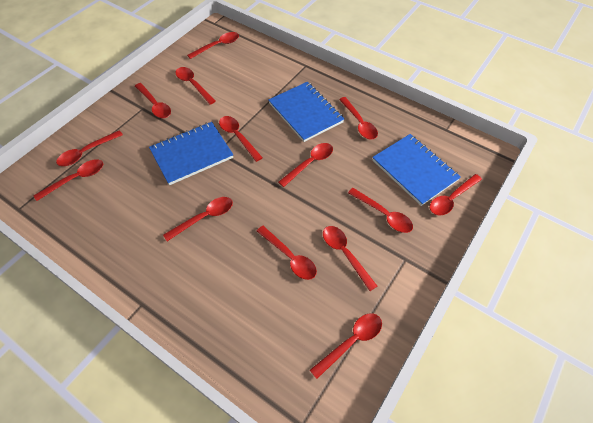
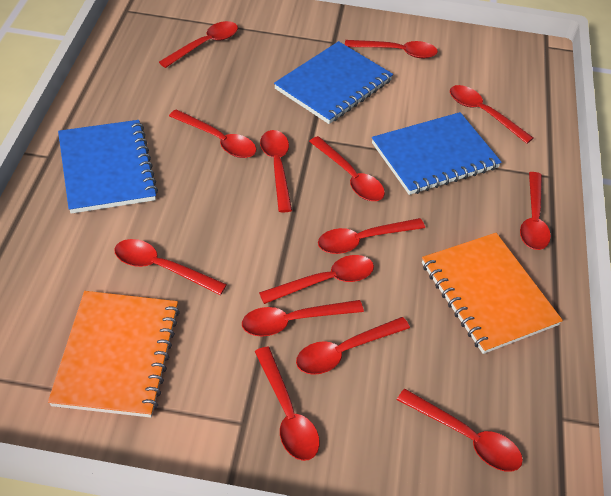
orange notebook: none = 0 -> [48,291,180,418] [422,233,563,354] = 2

